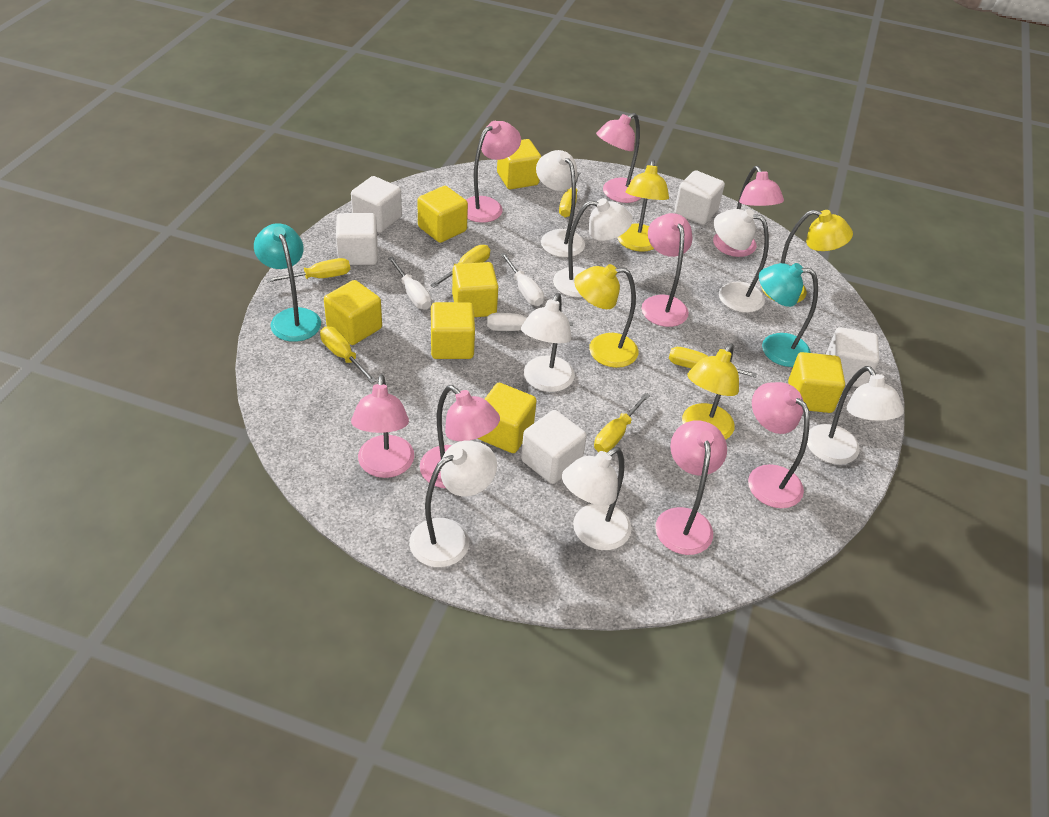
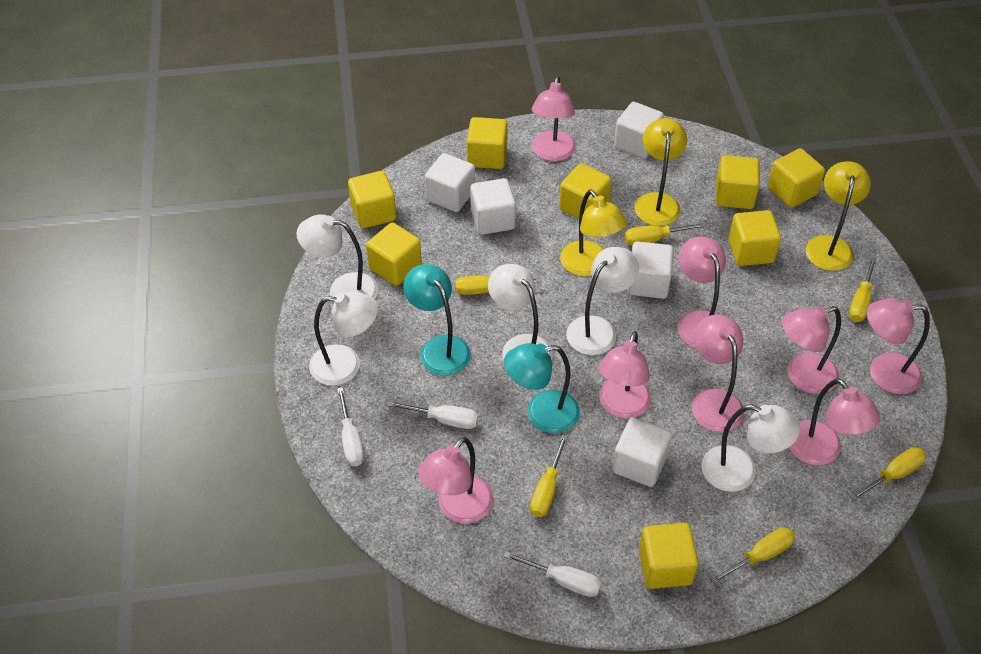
white lamp: [409,440,497,567] [521,293,575,392] [536,150,585,257] [553,198,633,297] [562,447,632,550] [714,209,769,313] [807,366,904,465] = 7 -> [296,214,378,303] [309,291,378,386] [488,264,553,360] [566,247,639,355] [701,404,800,492] = 5
yellow cube: [324,280,382,345] [417,186,468,243] [431,302,475,359] [452,262,498,317] [478,383,537,453] [497,139,541,189] [788,352,845,413] = 7 -> [348,171,396,229] [366,223,422,286] [467,117,508,169] [559,163,611,219] [639,523,698,589] [716,155,760,209] [729,210,781,266] [768,148,825,208] = 8
yellow lamp: [574,264,638,368] [617,160,669,252] [682,343,739,440] [761,210,853,303] = 4 -> [560,190,627,276] [634,118,687,226] [806,161,871,271] = 3

